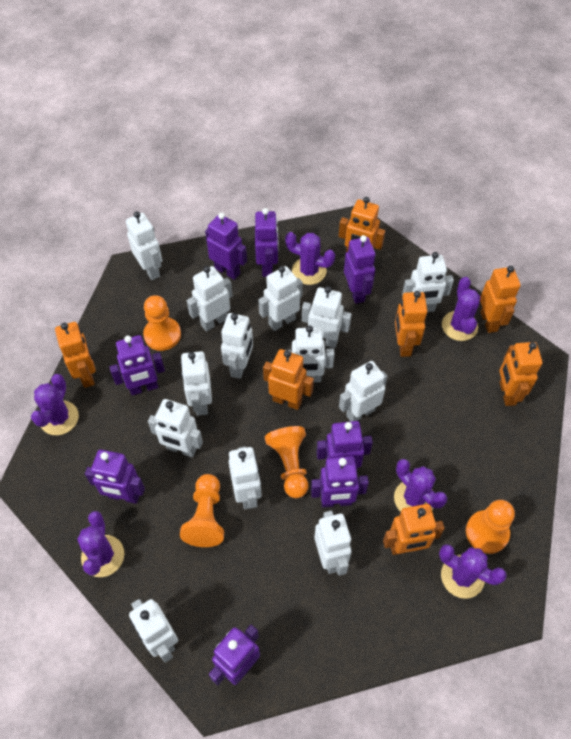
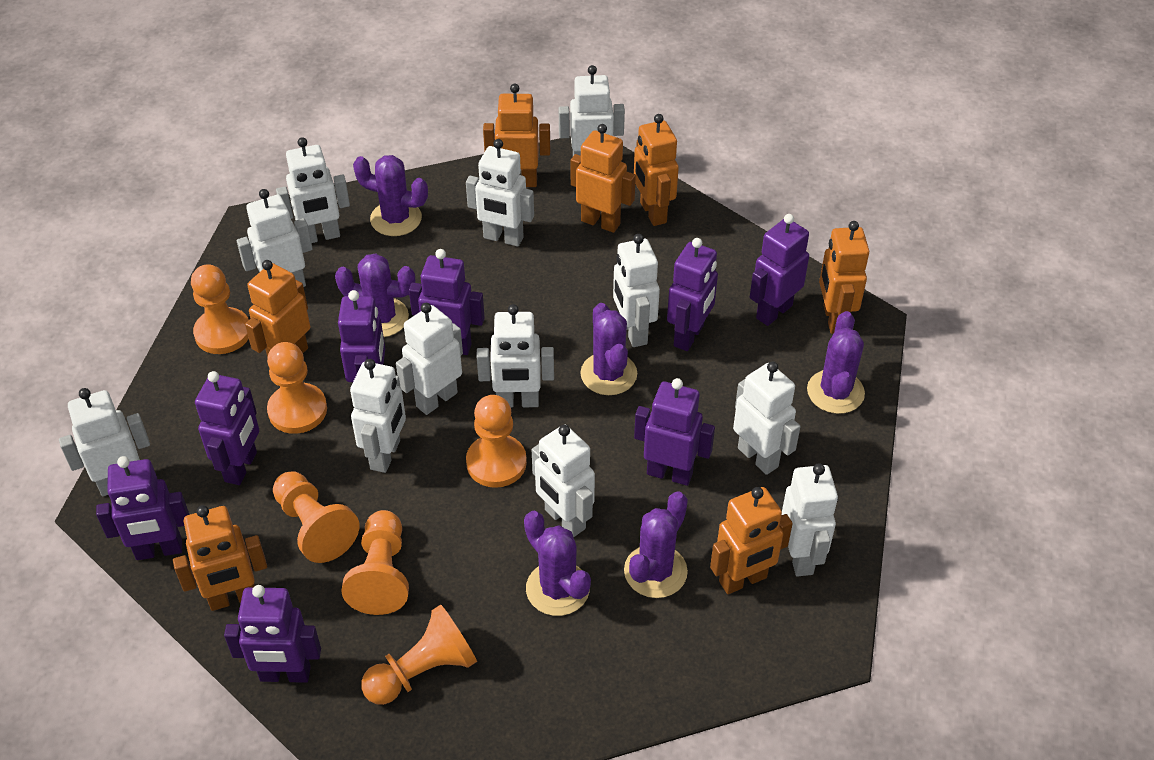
orange pawn: [143,295,181,351] [180,474,224,547] [265,426,309,498] [466,500,515,554] = 4 -> [191,264,249,354] [267,342,327,434] [273,471,359,563] [341,510,409,615] [361,604,477,705] [466,395,527,488] = 6
white robot: [126,211,162,280] [129,599,178,663] [148,399,203,457] [180,351,212,416] [187,266,233,331] [221,313,253,379] [229,447,262,509] [258,266,303,331] [289,325,335,382] [302,286,352,348] [314,511,352,576] [339,361,388,422] [402,252,454,312] = 13 -> [59,388,150,496] [237,189,313,287] [276,137,350,243] [350,359,406,473] [396,303,463,415] [466,139,534,247] [476,304,554,408] [532,424,595,537] [559,65,625,156] [613,234,660,347] [733,362,801,475] [782,463,838,577] = 12

